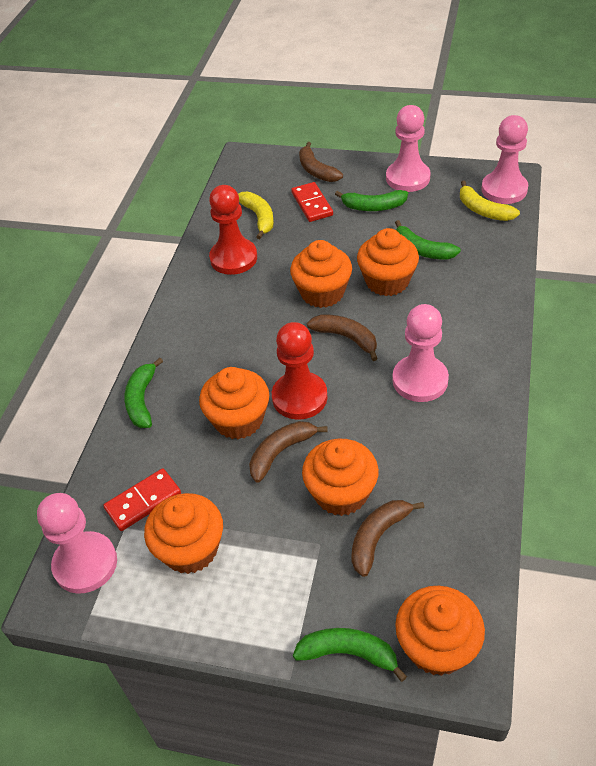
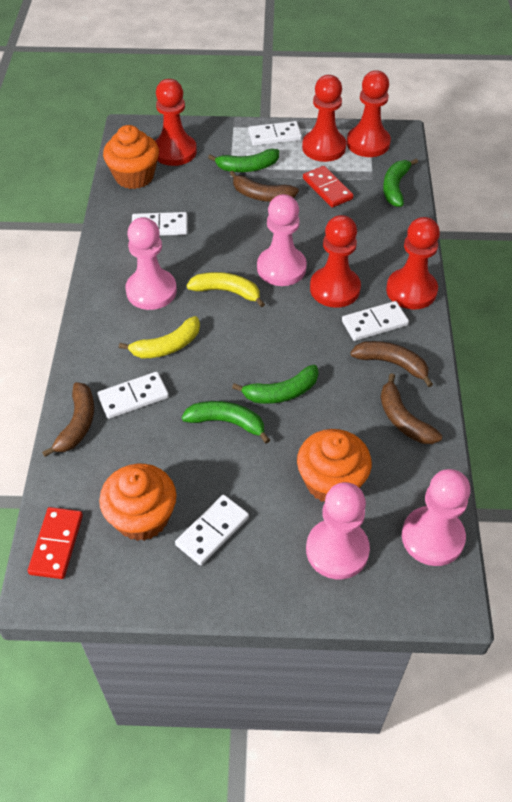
orange cupcake: [144,493,223,574] [199,367,269,439] [290,240,352,308] [302,438,379,516] [357,228,419,296] [395,586,485,676] = 6 -> [99,464,177,541] [103,125,159,189] [297,429,372,502] = 3
red pawn: [209,185,257,275] [272,322,327,420] = 2 -> [155,79,197,166] [302,75,346,162] [310,215,361,308] [347,70,391,157] [386,217,440,309] = 5
white domino: none = 0 -> [97,372,169,419] [132,212,188,236] [175,495,249,565] [248,121,302,146] [342,301,409,341] = 5

